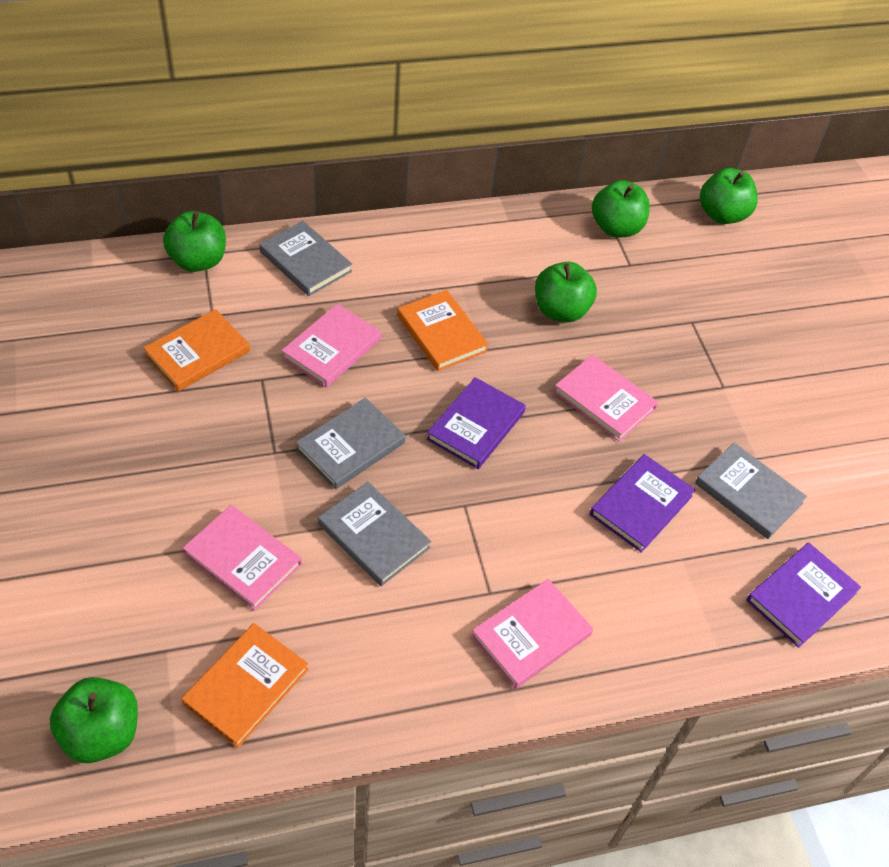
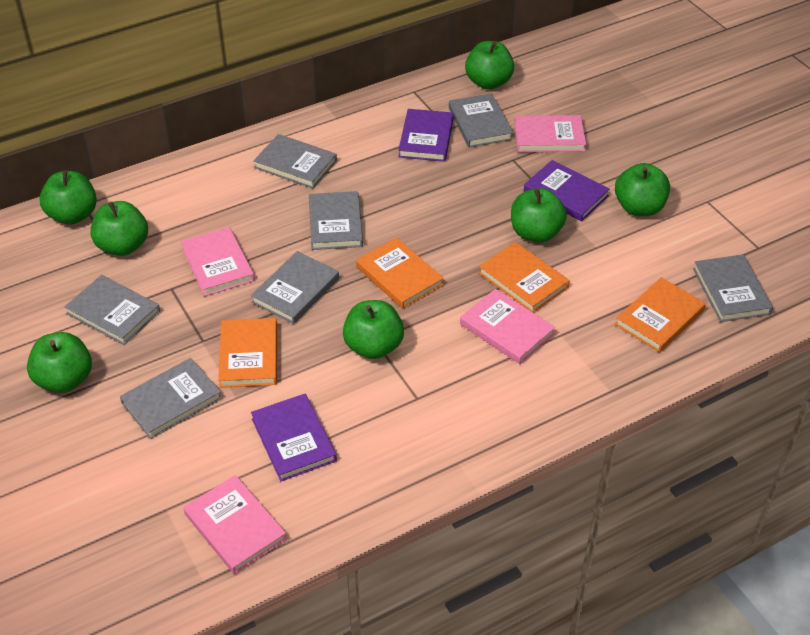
green apple: [50,677,138,763] [163,211,226,272] [535,262,597,322] [592,180,650,237] [700,168,758,224] = 5 -> [27,332,92,393] [40,170,97,225] [91,201,148,256] [343,300,404,359] [465,41,514,89] [511,188,567,243] [615,163,670,216] = 7
grey book: [259,221,352,296] [296,398,405,489] [318,482,431,586] [695,443,807,539] = 4 -> [64,275,160,345] [120,358,222,439] [251,251,339,324] [253,134,337,189] [309,191,363,250] [449,93,513,148] [693,254,773,322] = 7
orange book: [143,309,250,391] [181,623,309,748] [397,290,488,371] = 3 -> [218,318,277,388] [356,238,444,309] [479,242,570,313] [615,277,706,352] = 4

